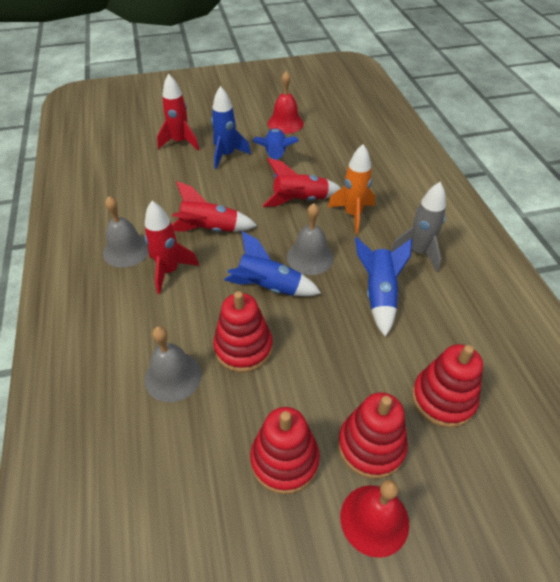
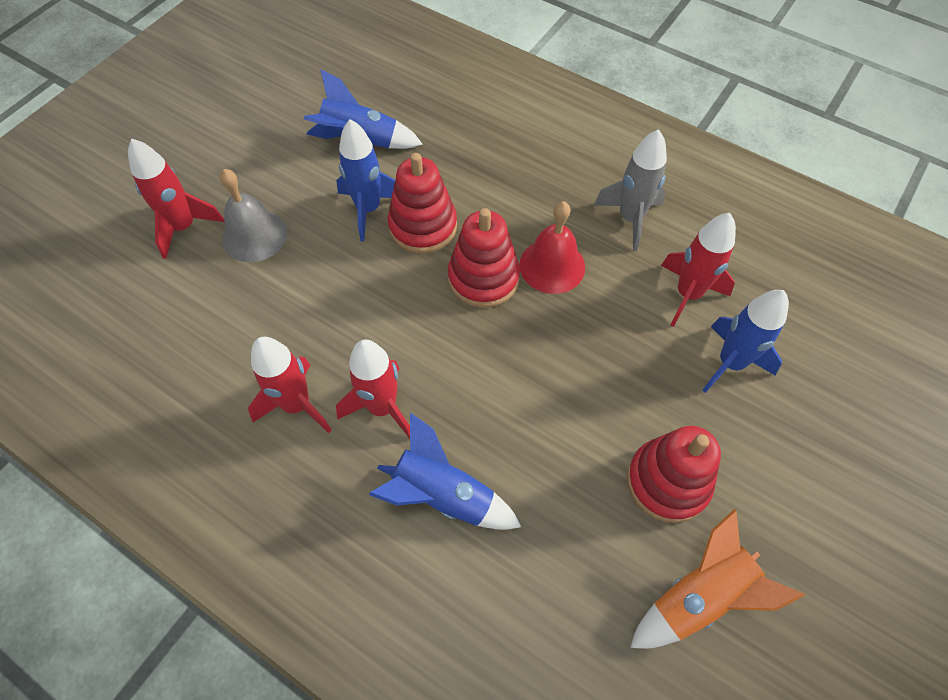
grey bell: [103,196,149,268] [145,326,202,402] [287,203,334,275] = 3 -> [220,169,287,262] = 1
red bell: [268,71,304,134] [340,480,409,558] = 2 -> [519,201,585,294] = 1
red stacking toy: [213,291,273,372] [250,407,320,494] [338,392,408,479] [412,344,483,428] = 4 -> [388,153,457,254] [448,208,520,308] [627,426,721,523] = 3

